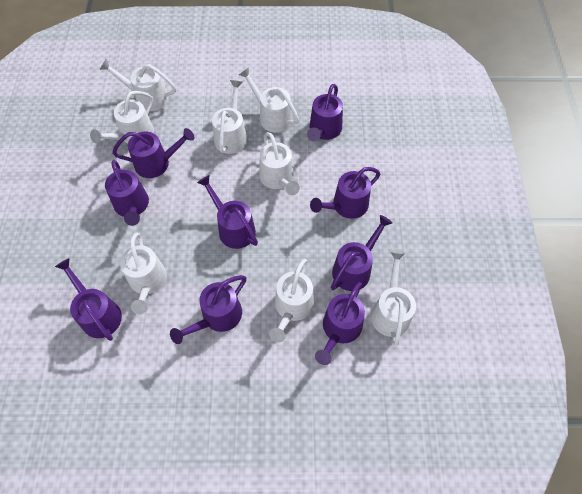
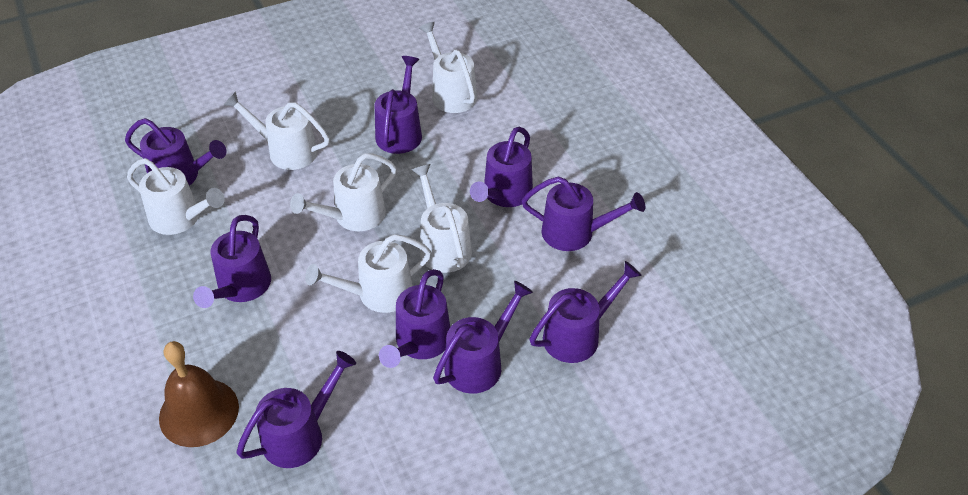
brown bell: none = 0 -> [159,341,239,447] = 1
white watering can: [90,91,154,144] [100,59,176,111] [120,233,166,314] [212,80,247,154] [239,67,299,133] [259,132,300,195] [269,259,314,343] [371,250,416,346] = 8 -> [127,158,225,235] [224,91,330,170] [290,153,397,231] [305,234,431,313] [412,164,472,273] [419,22,477,113] = 6

